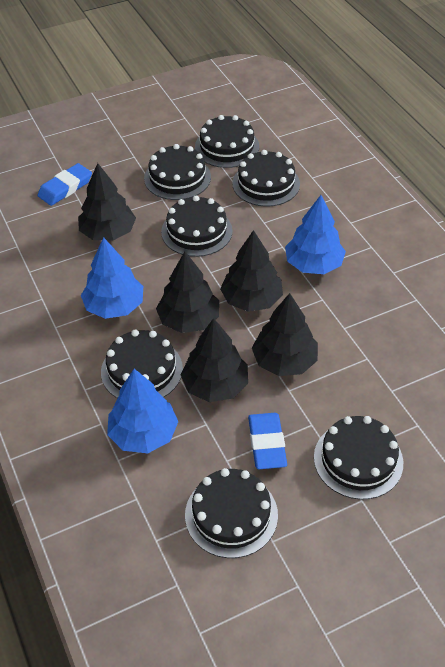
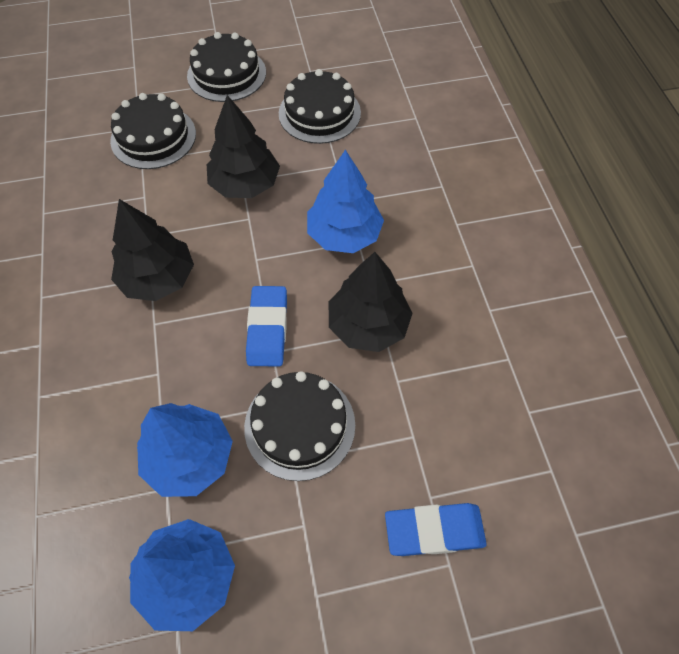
black cake: [101,329,183,398] [144,144,211,200] [161,196,233,257] [185,468,278,558] [195,115,259,168] [232,150,300,207] [314,416,403,500] = 7 -> [110,93,196,169] [187,32,266,102] [244,371,355,481] [279,69,361,144] = 4
black tree: [78,163,136,241] [156,252,219,333] [181,318,248,402] [220,230,283,312] [252,293,318,376] = 5 -> [111,199,194,301] [207,95,280,198] [329,252,413,352] = 3

